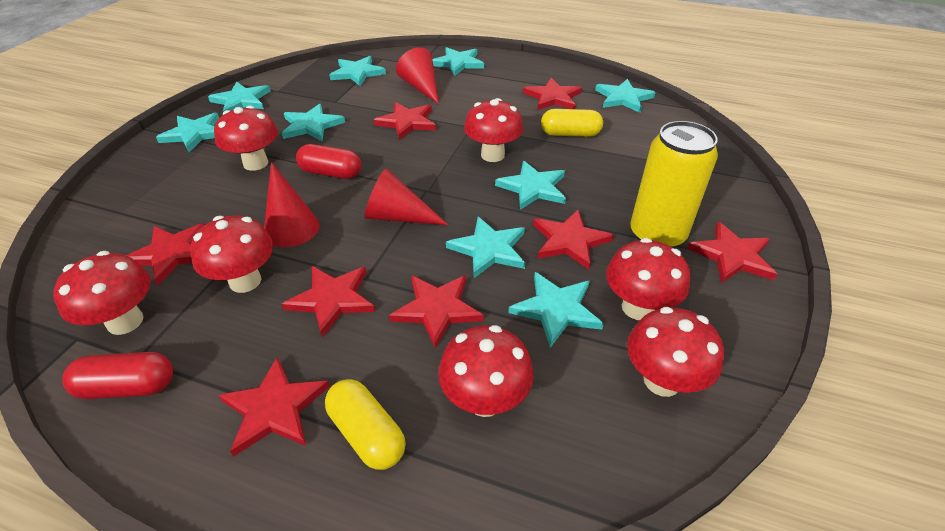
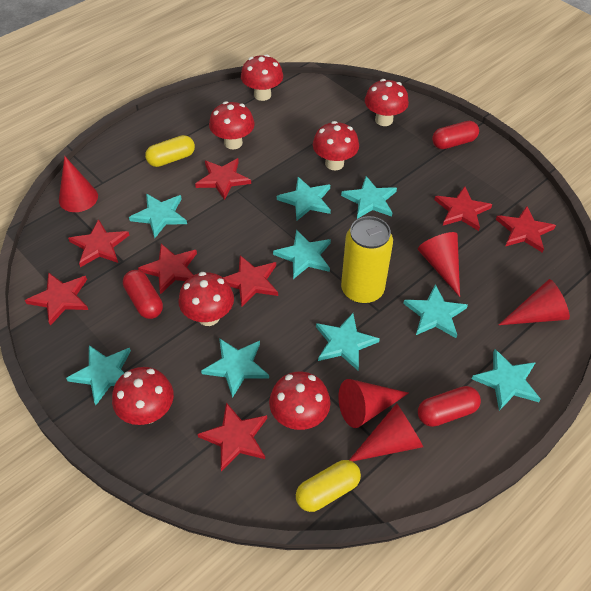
red capsule: [62,352,173,399] [296,144,361,179] = 2 -> [123,270,163,319] [418,386,481,427] [432,121,479,149] = 3
red cone: [264,162,319,247] [365,168,448,225] [396,47,439,104] = 3 -> [59,156,98,212] [339,379,409,428] [349,403,423,462] [418,232,460,297] [499,279,570,325] = 5

